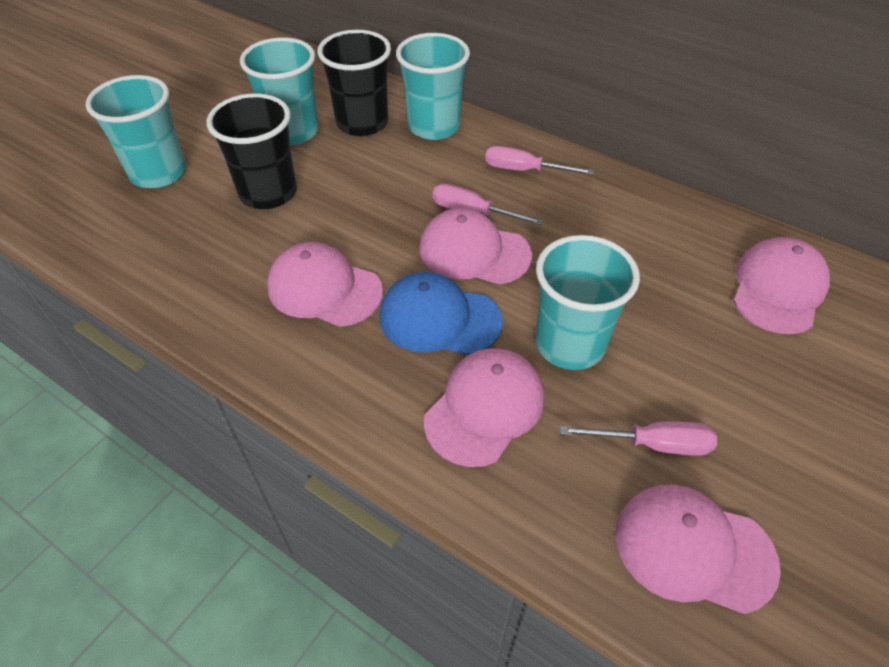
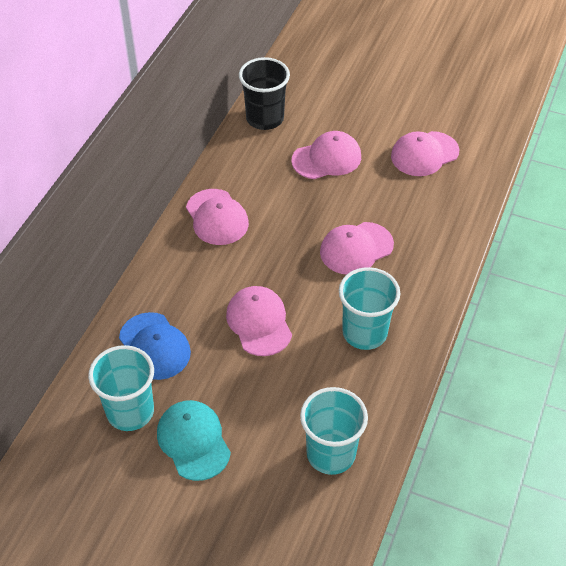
black cup: [206,93,297,209] [317,30,391,136] = 2 -> [239,57,290,130] = 1
pink screwdriver: [432,184,544,226] [485,146,594,175] [560,421,717,456] = 3 -> none = 0
turquoise cap: none = 0 -> [157,400,231,481] = 1
turquoise cup: [86,75,186,188] [240,37,319,145] [396,33,470,140] [536,235,640,370] = 4 -> [88,345,154,431] [300,387,368,475] [339,267,401,350] = 3

